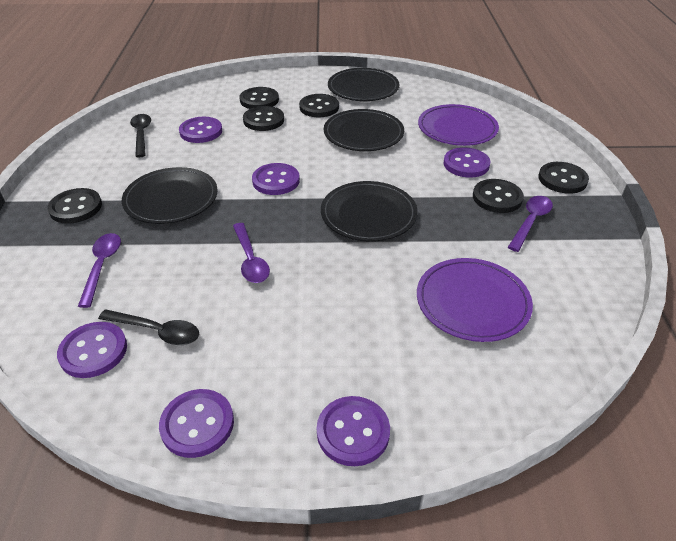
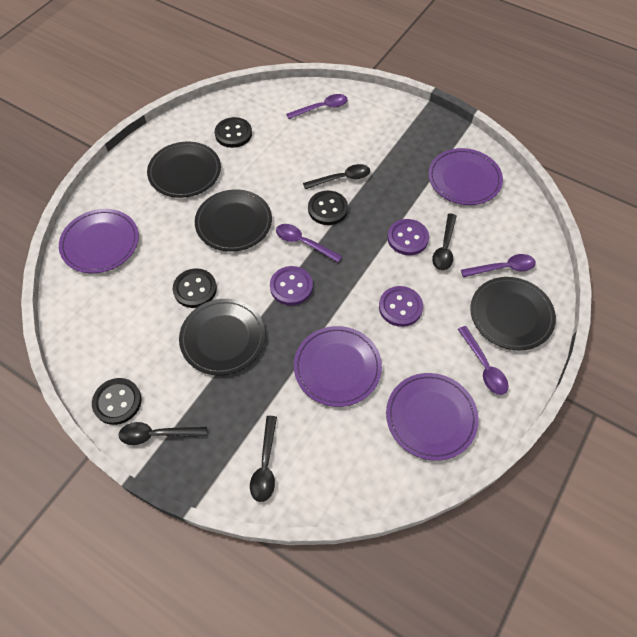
black button: [47,188,102,224] [239,87,279,109] [243,106,284,131] [299,94,339,117] [473,179,524,213] [539,162,589,194] = 6 -> [92,378,141,425] [173,268,217,308] [215,117,252,148] [308,190,348,225] = 4
black spoon: [98,309,199,345] [130,114,151,157] = 2 -> [119,422,207,445] [250,416,277,502] [303,164,370,189] [432,214,457,270] = 4
purple button: [57,322,127,378] [159,389,234,458] [179,117,222,143] [252,163,300,195] [317,396,390,466] [444,147,490,177] = 6 -> [270,266,313,305] [379,286,423,327] [387,219,429,255] = 3
purple plate: [417,258,533,342] [418,104,499,146] = 2 -> [59,209,139,273] [294,326,382,407] [386,373,479,461] [428,148,503,205] = 4
purple spoon: [78,233,121,308] [233,223,270,283] [508,196,553,252] = 3 -> [276,224,342,262] [286,94,348,119] [458,326,509,395] [461,254,536,277] = 4

